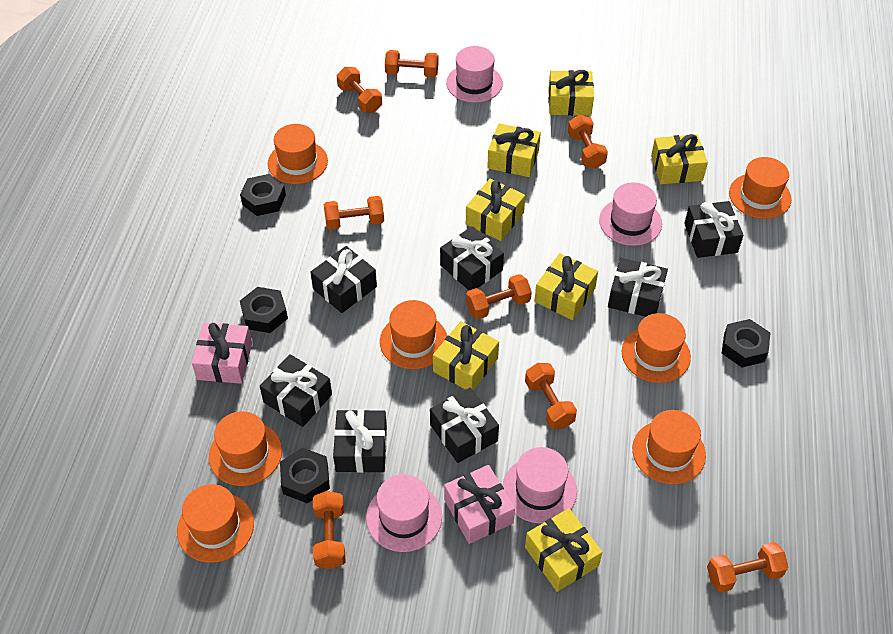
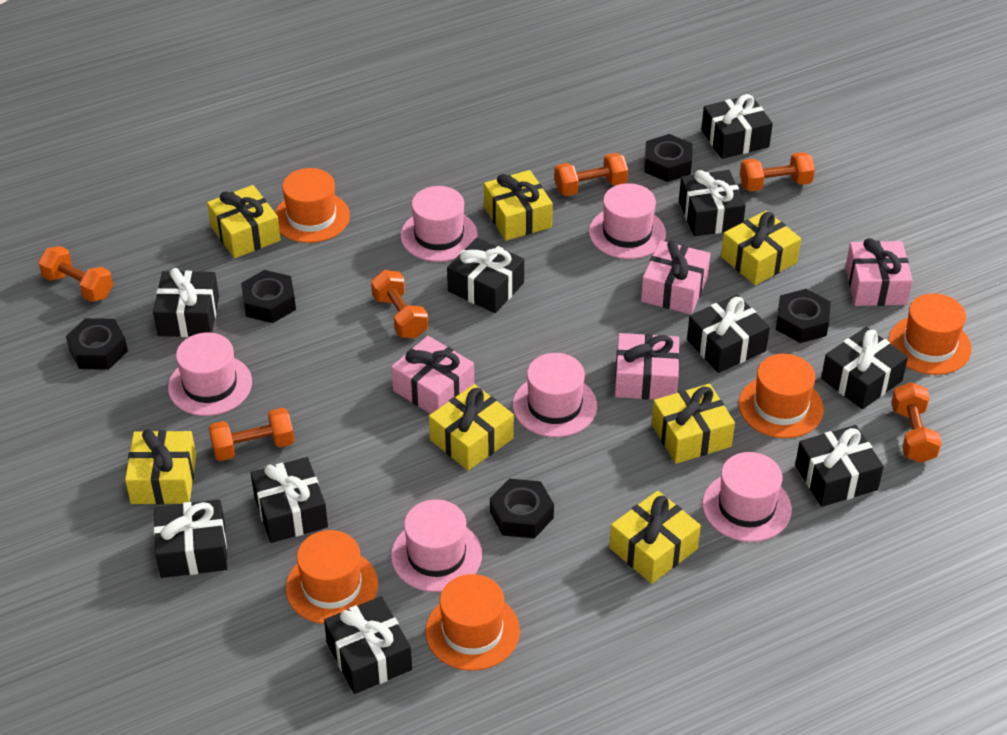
black gift: [260,354,332,427] [310,246,377,313] [333,409,387,473] [430,388,499,463] [440,226,504,290] [608,258,668,317] [684,201,744,258] = 7 -> [153,268,219,337] [154,499,228,578] [251,457,328,543] [324,596,412,694] [447,237,524,313] [679,170,746,236] [687,294,770,373] [701,94,773,159] [795,425,884,507] [821,327,908,409] = 10
black nut: [240,174,286,216] [240,287,288,333] [280,447,330,503] [722,319,770,367] = 4 -> [66,318,128,370] [241,270,296,323] [490,479,554,538] [644,134,692,182] [776,289,831,343] = 5
orange dumbbell: [313,491,345,569] [324,196,384,230] [337,67,382,113] [385,50,439,78] [466,274,532,319] [525,363,577,429] [568,115,608,169] [707,542,788,592] = 8 -> [38,246,113,302] [209,408,294,461] [371,270,428,339] [554,153,628,196] [740,152,815,192] [891,382,942,463] = 6
orange hat: [177,484,254,563] [209,411,282,486] [268,124,328,184] [380,300,447,369] [622,313,691,383] [632,410,706,484] [729,157,792,219] = 7 -> [275,168,350,243] [286,530,378,624] [425,574,520,671] [739,354,824,438] [888,293,972,375] = 5
pink gift: [192,323,252,384] [444,465,515,544] = 2 -> [391,336,474,414] [615,333,680,400] [641,240,710,314] [846,238,913,306] = 4
pink hat: [366,474,442,552] [446,46,503,103] [503,447,577,524] [599,182,662,246] = 4 -> [168,332,252,416] [391,500,482,592] [401,186,478,262] [513,353,597,437] [589,183,666,259] [702,452,792,542] = 6

